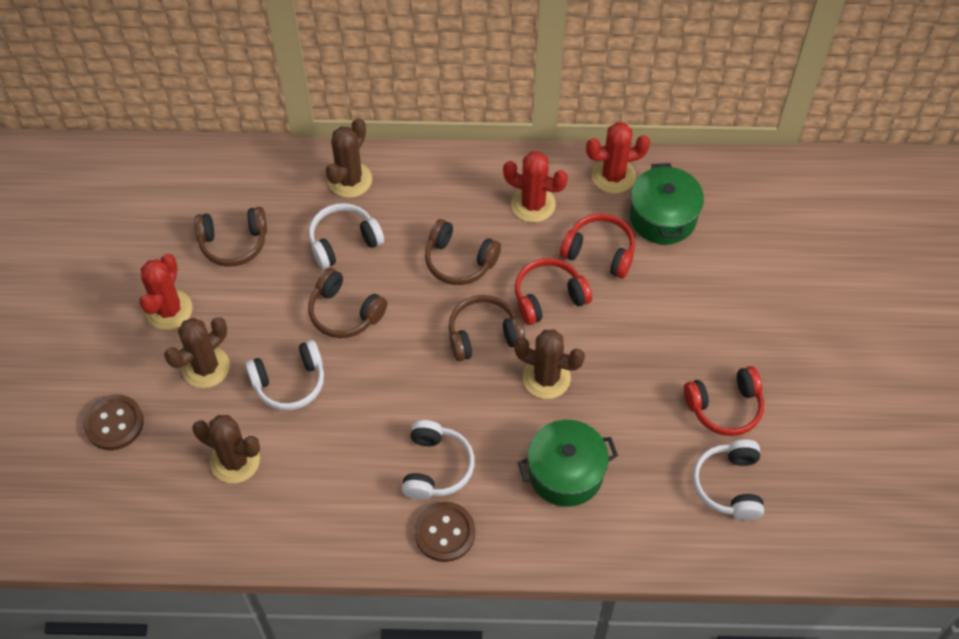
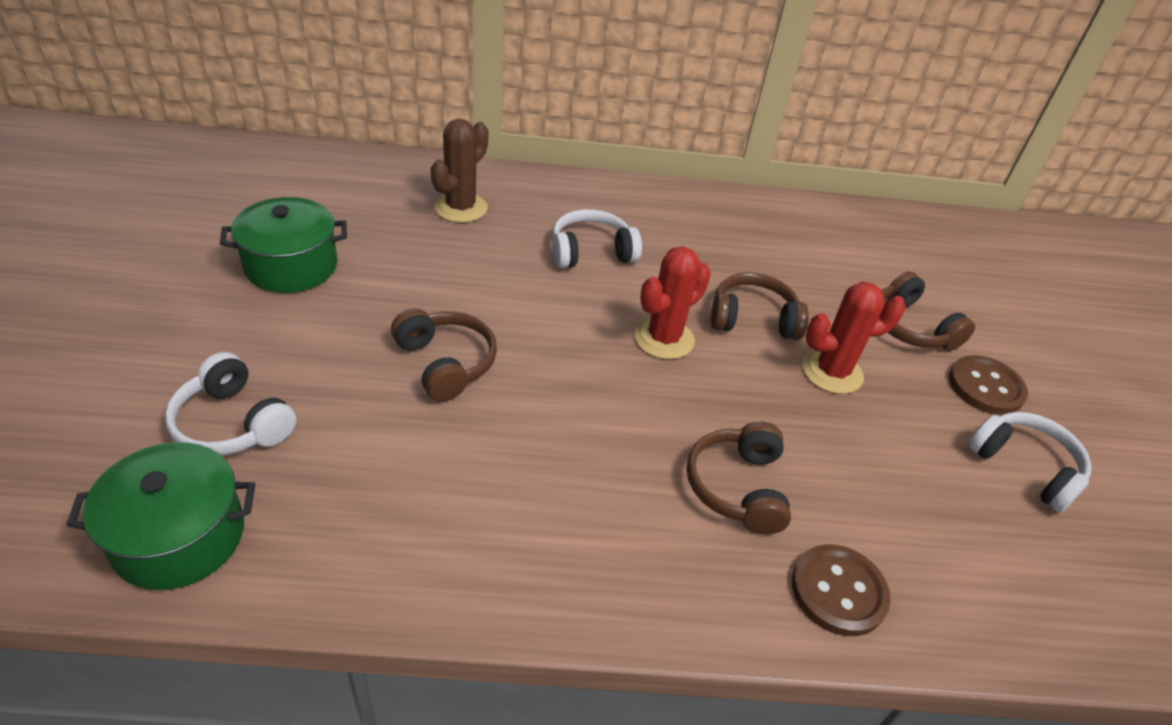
brown cactus: [164,317,230,388] [192,415,260,483] [326,118,372,198] [514,329,585,399] = 4 -> [431,119,489,223] = 1
red cactus: [139,254,193,330] [503,151,568,222] [586,122,650,194] = 3 -> [634,247,711,359] [802,281,905,394] = 2
red headphones: [515,258,592,325] [560,214,635,278] [684,366,764,436] = 3 -> none = 0
white headphones: [245,340,324,410] [309,203,384,269] [401,420,475,500] [693,440,764,520] = 4 -> [165,352,296,455] [552,209,642,268] [968,412,1091,513] = 3

